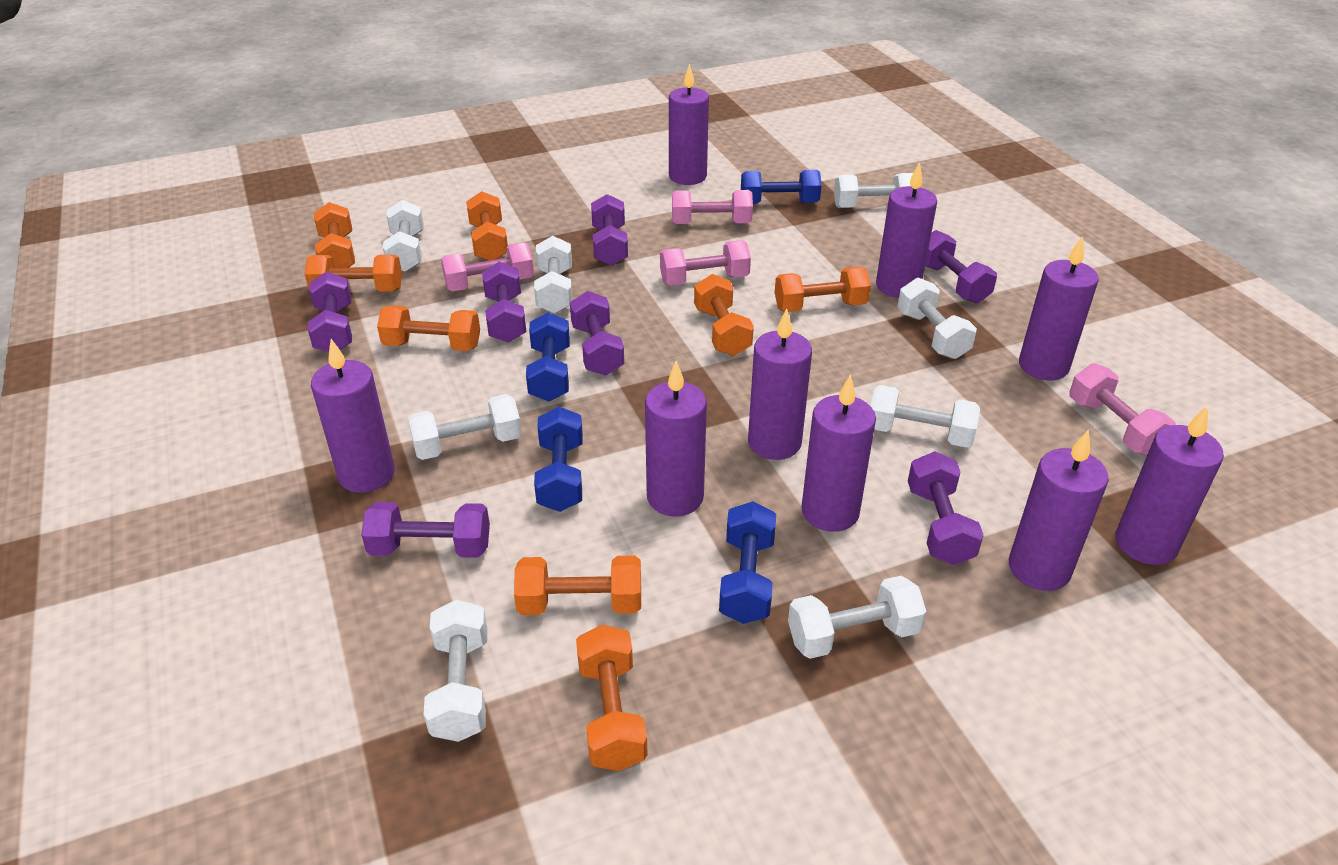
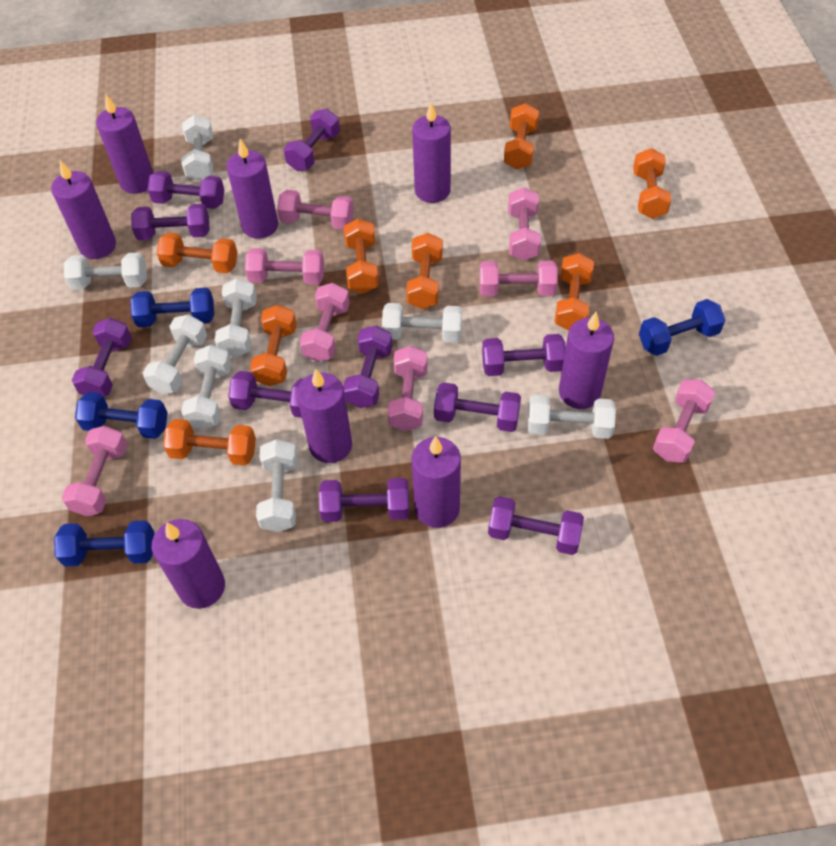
pink dumbbell: [441,243,534,291] [660,241,751,286] [672,190,753,224] [1069,363,1176,456] = 4 -> [62,426,127,516] [245,248,324,285] [277,190,354,230] [300,283,350,362] [387,346,428,431] [480,261,558,297] [508,187,541,261] [653,379,715,463] = 8
purple candle: [311,339,395,493] [645,361,707,517] [669,64,709,185] [748,308,812,460] [801,374,876,532] [876,162,937,297] [1009,429,1109,591] [1019,236,1099,380] [1115,406,1224,565] = 9 -> [51,160,116,259] [96,95,153,194] [152,519,225,609] [226,139,278,239] [297,369,352,463] [412,103,451,203] [412,436,461,528] [559,312,614,409] = 8
purple dumbbell: [308,272,352,352] [361,502,490,558] [482,262,526,343] [570,291,624,376] [591,194,628,266] [908,451,984,565] [925,230,997,303] = 7 -> [72,318,132,397] [131,204,210,240] [147,171,224,209] [228,371,304,418] [284,109,340,171] [319,478,409,522] [343,325,393,408] [434,382,521,432] [482,334,566,376] [488,496,584,555] = 10

